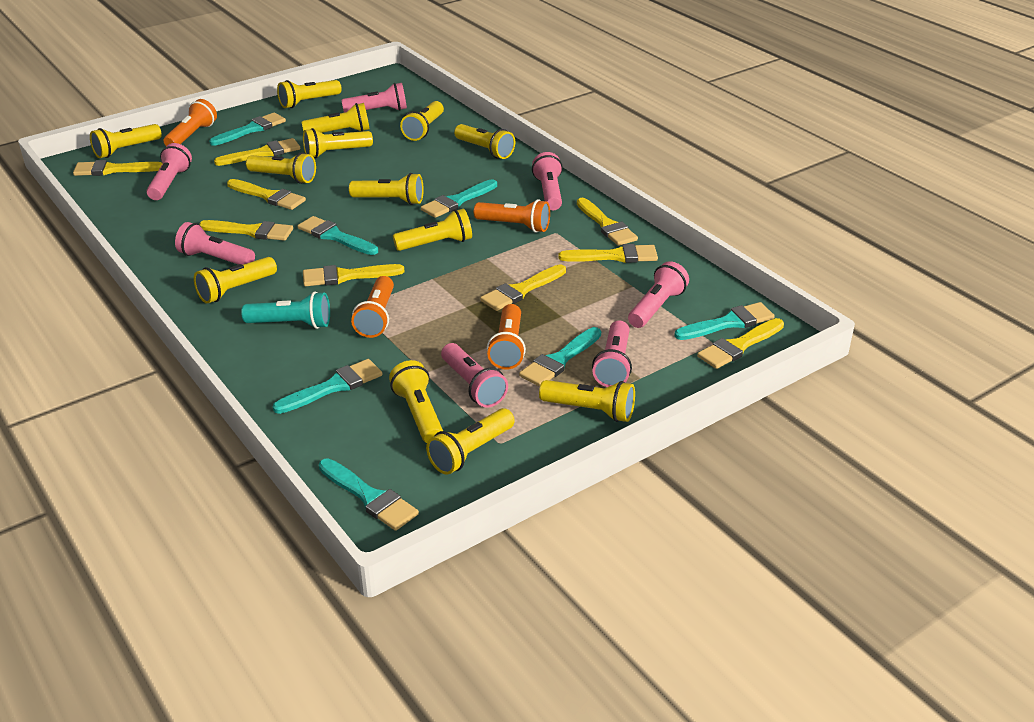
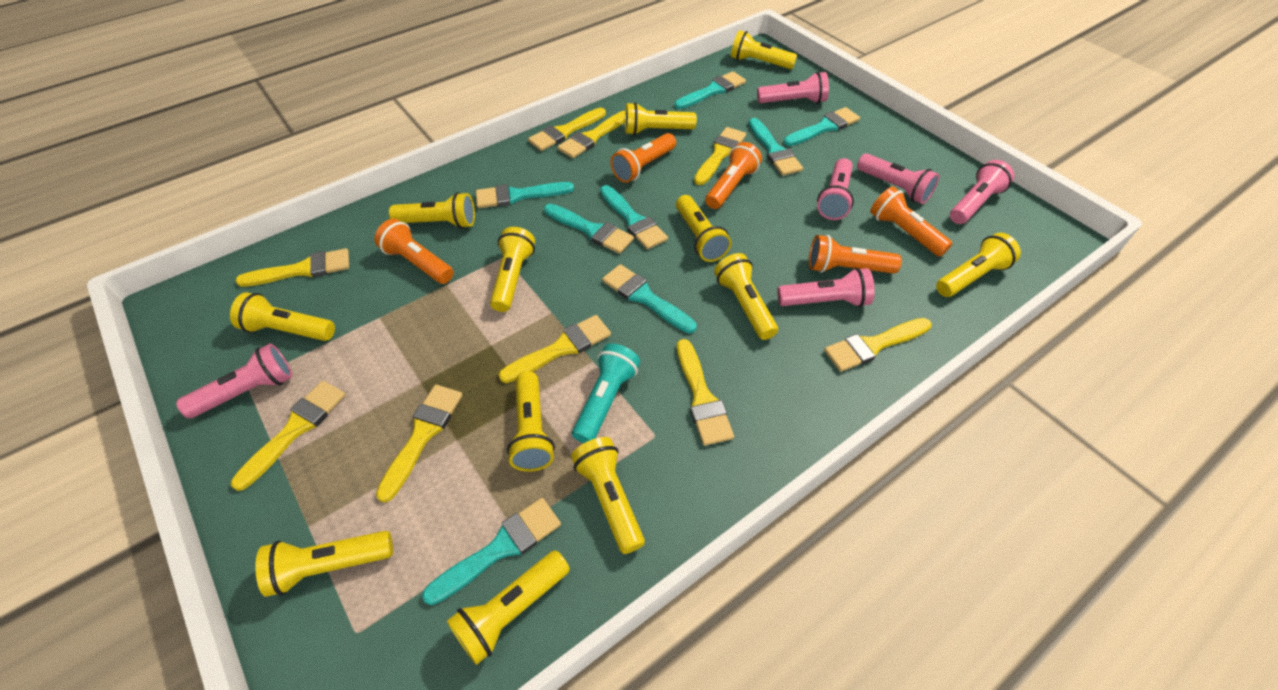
orange flashlight: [164,99,217,146] [351,276,394,338] [474,199,550,233] [487,304,526,370] = 4 -> [374,219,454,284] [610,133,676,183] [705,142,762,209] [809,235,902,274] [870,186,953,257] = 5
pink flashlight: [147,143,192,200] [175,222,255,265] [341,83,407,113] [441,343,508,408] [532,152,563,210] [592,320,632,387] [628,261,689,328] = 7 -> [176,344,292,418] [757,72,829,103] [777,268,875,307] [817,158,854,220] [857,153,940,204] [950,160,1014,224] = 6
turquoise brush: [209,113,286,146] [272,359,382,414] [298,216,378,255] [319,458,419,531] [421,179,497,218] [519,327,601,387] [674,302,775,340] = 7 -> [422,498,561,605] [476,182,574,208] [544,204,634,254] [600,185,668,249] [602,264,697,333] [675,71,746,109] [749,118,803,176] [784,107,860,146] = 8
yellow flashlight: [90,124,162,158] [194,257,277,303] [246,152,316,184] [277,80,342,108] [302,103,370,133] [303,128,373,158] [349,173,424,205] [389,360,443,443] [393,208,472,251] [400,101,444,141] [426,408,515,474] [454,124,515,159] [539,380,635,422] = 13 -> [230,292,335,341] [255,531,393,597] [389,192,475,229] [447,550,570,665] [490,227,535,312] [507,371,555,472] [571,437,645,554] [625,102,697,135] [676,195,731,262] [714,253,778,340] [731,30,797,69] [936,233,1021,297] = 12

